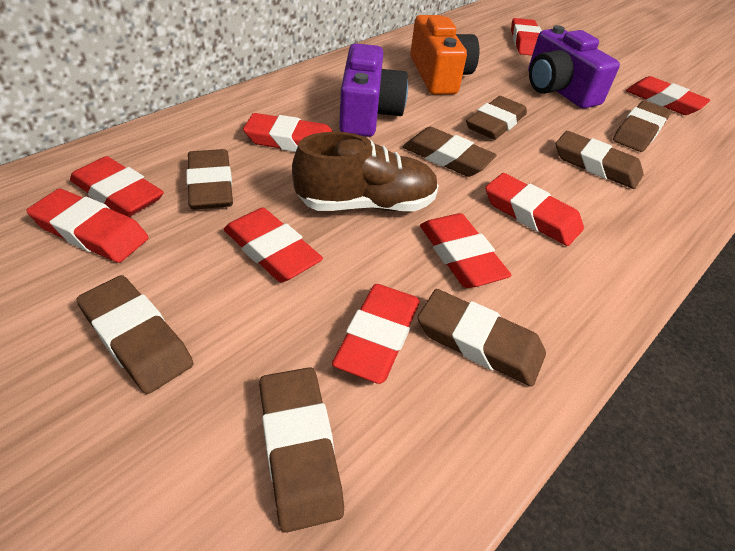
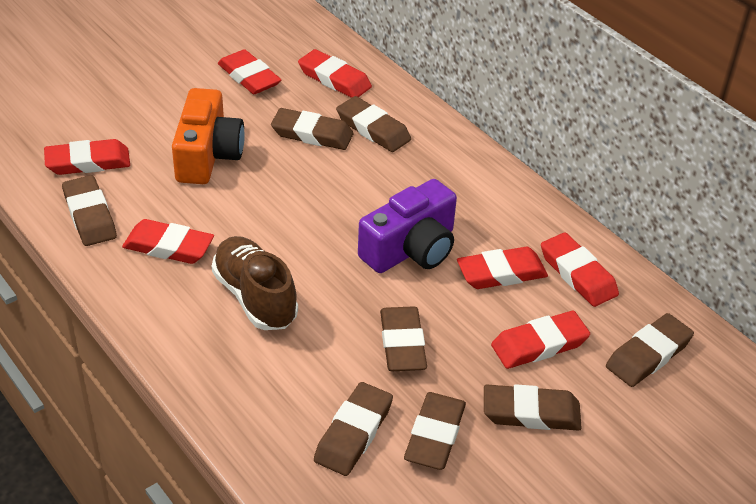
purple camera: [339,43,408,137] [528,25,620,109] = 2 -> [358,179,457,273] = 1
red eraser: [26,189,149,263] [70,156,164,217] [224,208,323,282] [243,113,333,152] [332,284,420,384] [420,213,511,288] [485,173,584,246] [511,18,542,55] [626,76,710,115] = 9 -> [44,139,130,175] [122,219,214,264] [218,49,281,94] [298,49,372,98] [457,247,548,289] [491,311,590,369] [541,232,619,307] = 7

